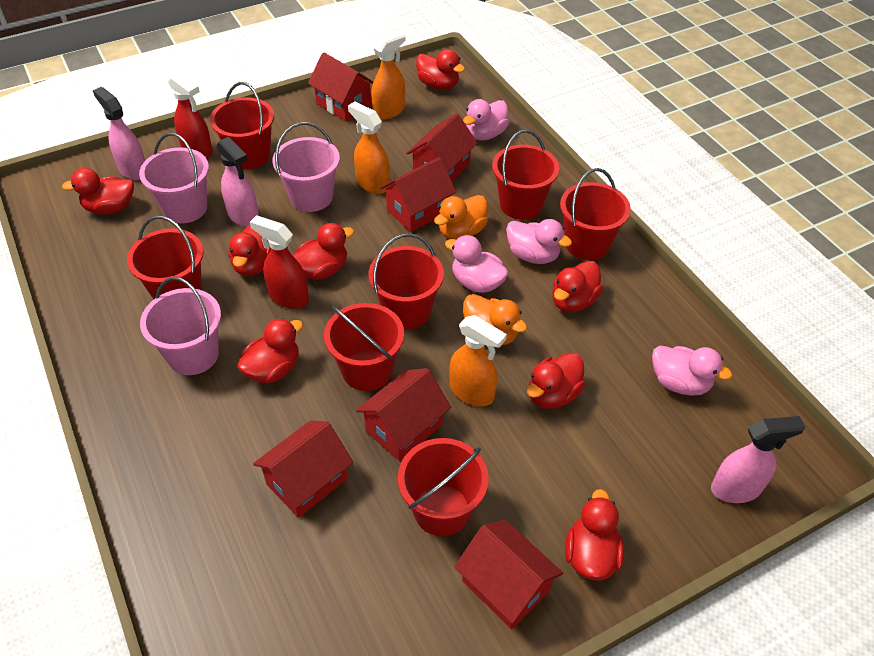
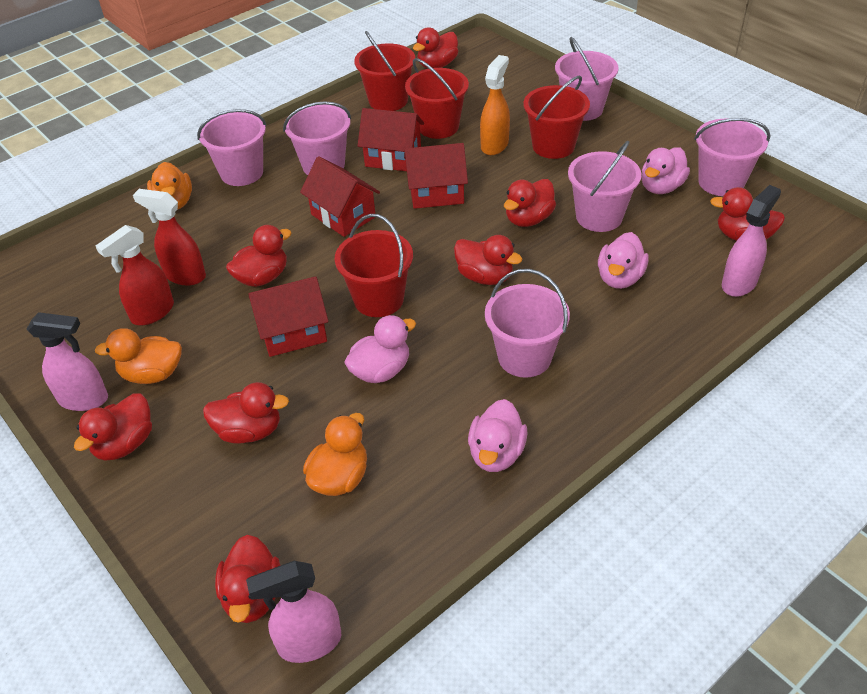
orange duck: [434,195,488,240] [463,294,527,345] = 2 -> [95,328,182,384] [147,162,192,210] [303,413,367,496] = 3
orange spray bottle: [348,102,390,194] [371,31,406,120] [449,315,507,406] = 3 -> [480,55,510,155] = 1
pink bucket: [139,133,209,224] [140,276,221,375] [272,122,340,212] = 3 -> [197,109,267,186] [283,101,351,175] [485,269,570,378] [555,37,619,121] [568,141,641,232] [694,118,770,196] = 6
red bucket: [127,216,204,299] [210,82,275,169] [324,303,404,391] [369,233,444,329] [398,438,489,536] [492,130,559,220] [560,168,631,260] = 7 -> [335,214,413,317] [354,31,415,111] [405,58,469,139] [523,75,590,159] = 4
red house: [253,421,353,518] [308,52,373,121] [356,368,451,461] [380,157,456,232] [406,113,478,182] [454,520,563,629] = 6 -> [248,276,329,357] [300,156,380,237] [358,108,424,171] [404,143,468,209] = 4

